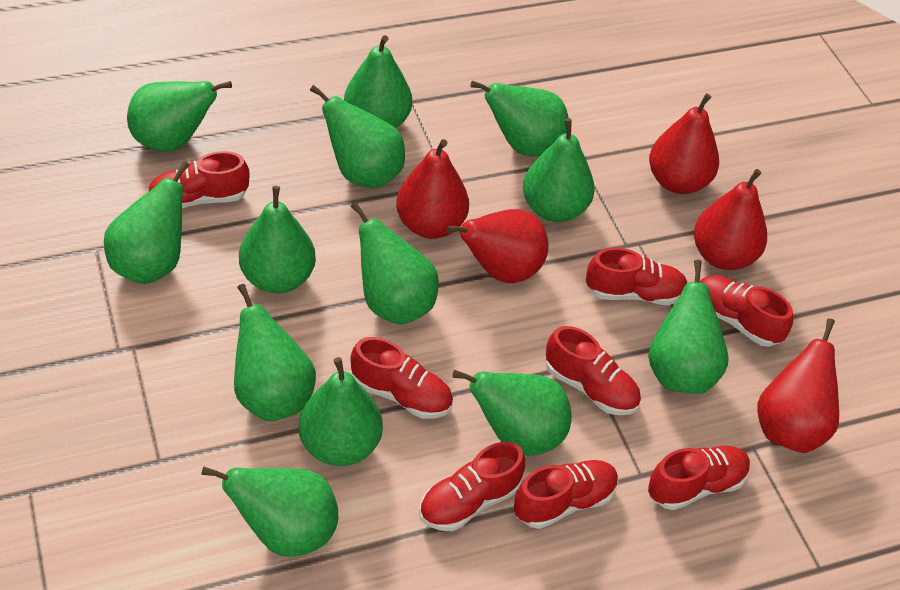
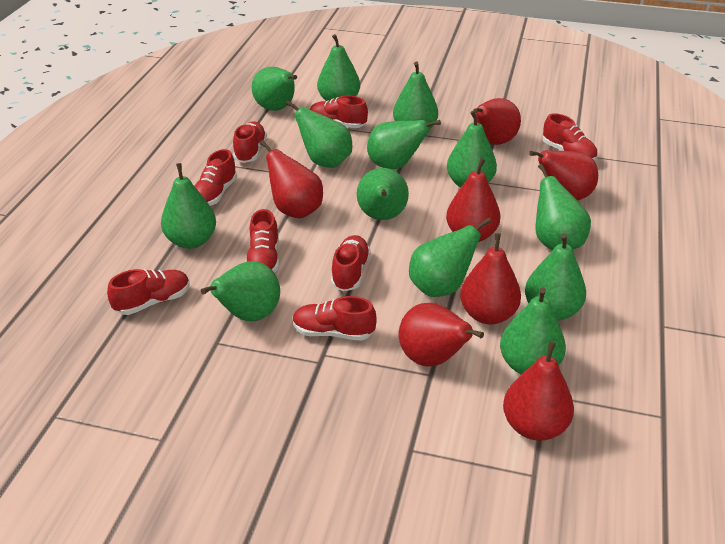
red pear: [396,139,469,239] [446,209,548,283] [649,93,719,194] [694,169,767,270] [757,318,839,453] = 5 -> [260,140,323,219] [399,303,484,367] [446,158,501,242] [460,233,521,325] [474,98,521,145] [503,341,574,441] [529,150,598,200] = 7

